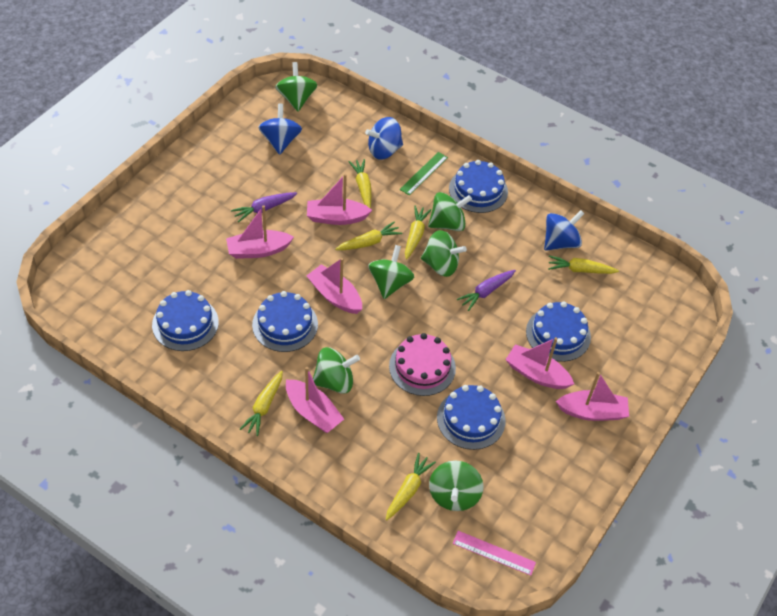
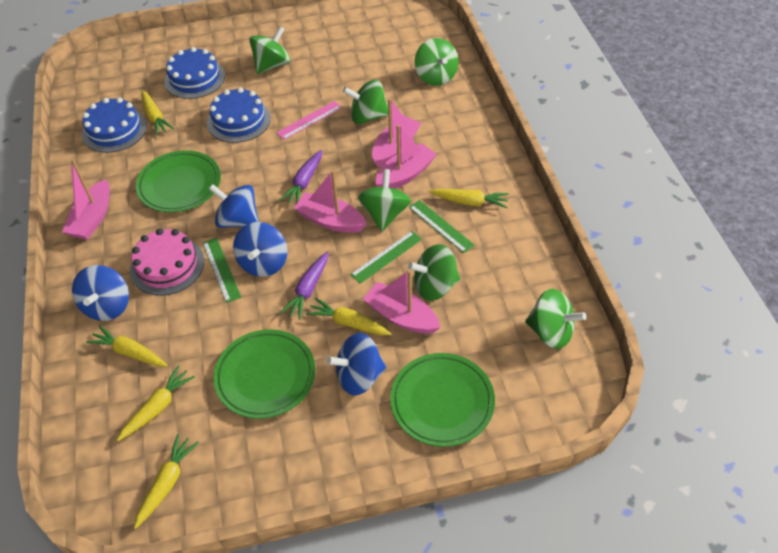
blue cake: [152,290,219,351] [252,291,318,352] [437,385,505,450] [449,160,508,213] [526,301,591,362] = 5 -> [82,97,147,153] [164,47,225,99] [207,87,271,143] = 3
blue spinning top: [258,104,302,155] [365,117,403,159] [544,210,584,251] = 3 -> [72,265,129,321] [209,184,259,228] [233,222,288,277] [327,333,386,395] = 4
green plate: none = 0 -> [136,150,221,212] [213,329,315,419] [390,353,495,447] = 3
green ruler: [400,152,448,195] = 1 -> [203,238,241,303] [350,231,422,284] [409,200,475,253] = 3
pink boat: [226,205,294,259] [286,367,344,433] [307,174,372,225] [307,258,362,314] [505,337,574,389] [556,372,629,421] = 6 -> [62,159,110,240] [294,170,367,233] [363,270,441,334] [372,98,421,167] [375,124,437,189] = 5

